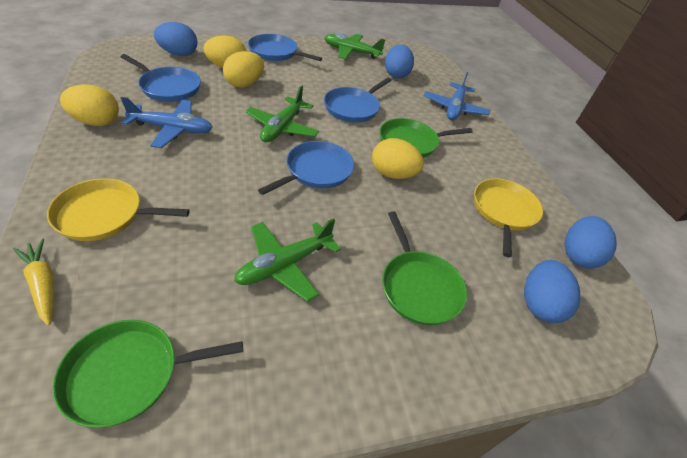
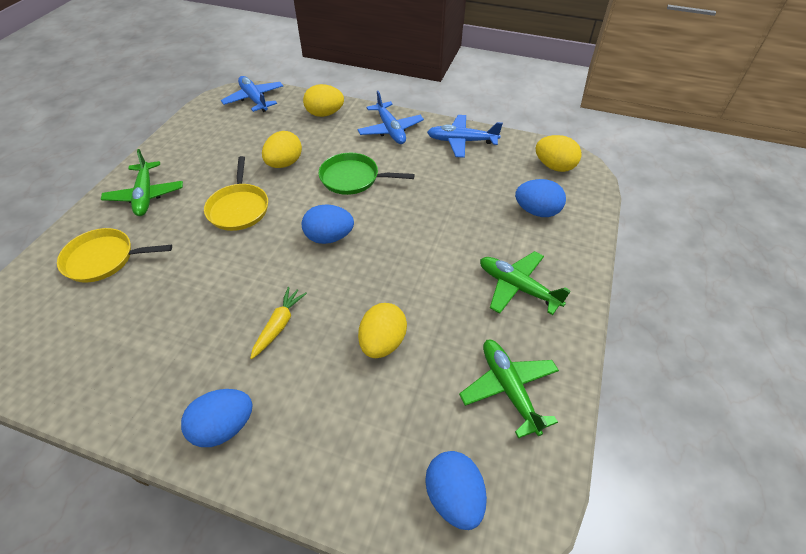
blue pan: [121,54,201,102] [248,34,322,61] [258,141,354,195] [324,78,392,122] = 4 -> none = 0
blue plane: [121,97,213,148] [424,72,490,120] = 2 -> [221,76,283,112] [357,90,424,144] [427,115,503,158] = 3
green pan: [53,320,243,428] [379,118,473,158] [382,211,467,325] = 3 -> [319,153,415,195] = 1

